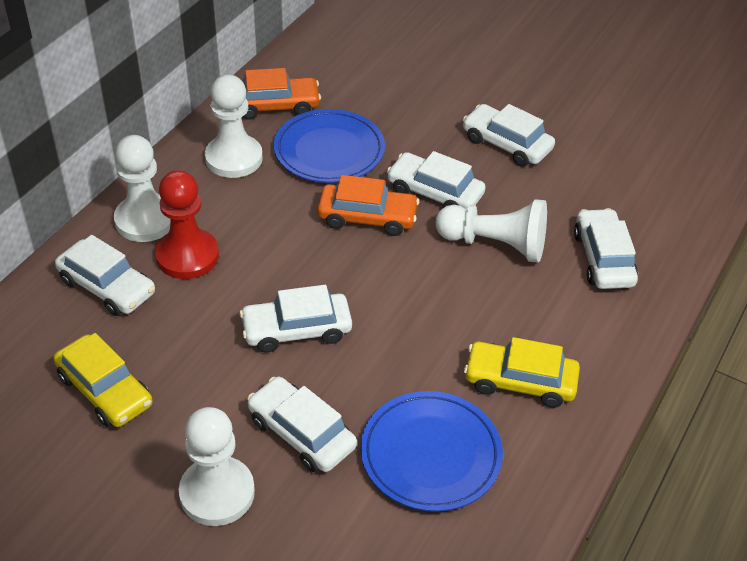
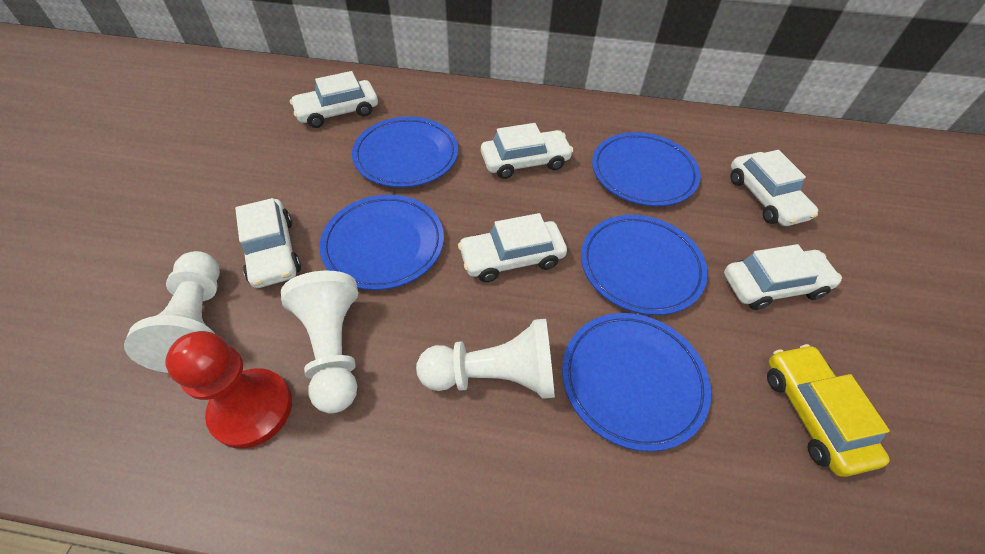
blue plate: [274,109,385,183] [361,391,503,512] = 2 -> [319,195,444,290] [352,117,458,188] [562,313,711,452] [581,215,708,315] [592,132,701,206] = 5
orange car: [243,68,321,120] [317,175,419,236] = 2 -> none = 0
white pawn: [114,135,170,242] [179,407,255,526] [205,74,263,178] [435,199,547,263] = 4 -> [124,251,220,373] [281,271,358,414] [416,319,555,399] = 3
yellow car: [54,333,153,427] [464,337,580,408] = 2 -> [767,344,890,477] = 1

